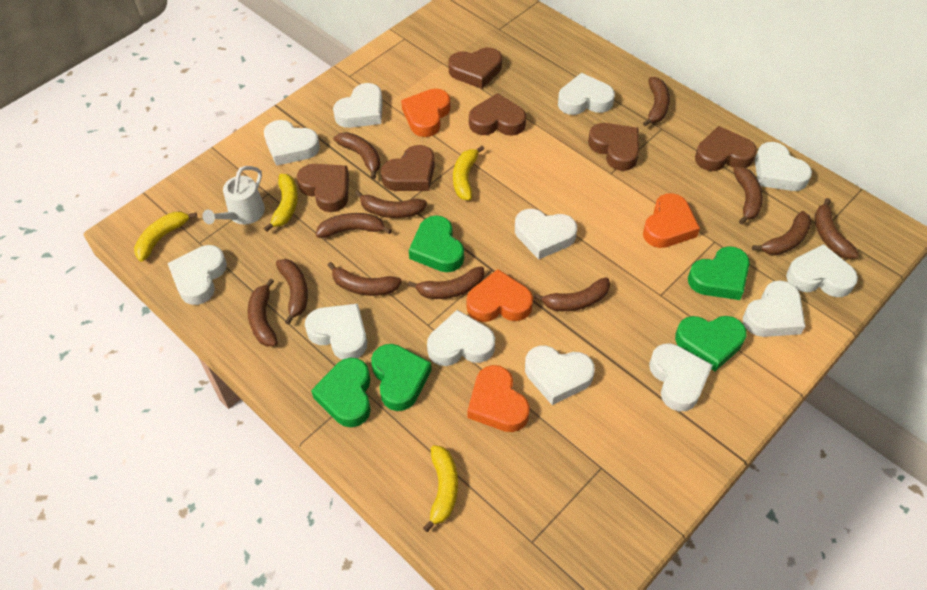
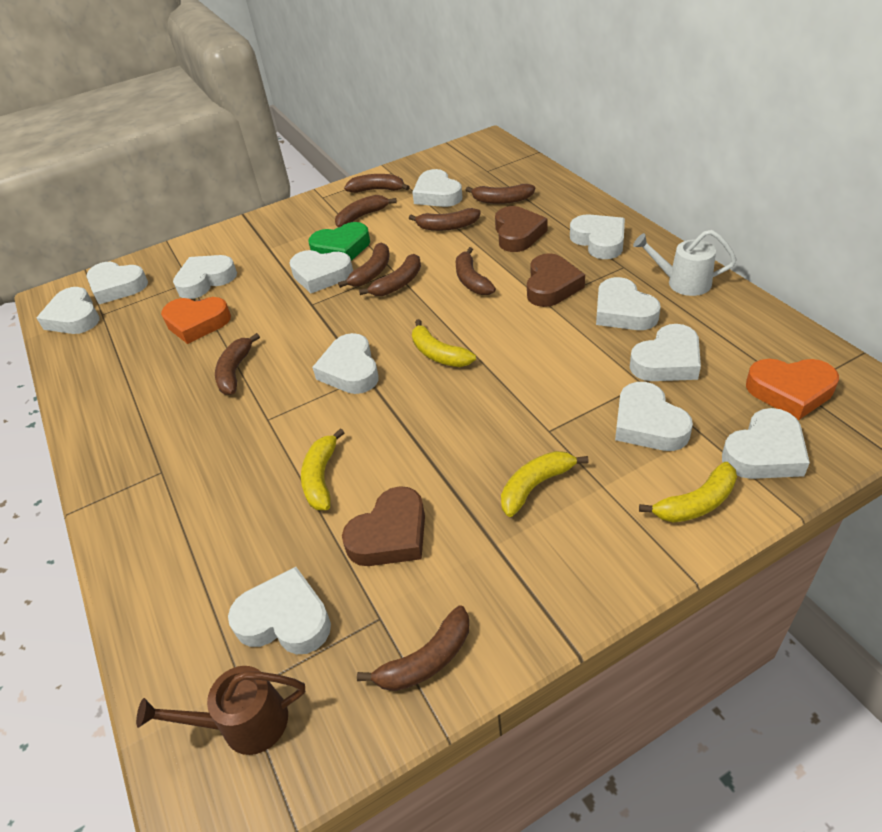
brown banana: [248,278,278,347] [276,259,308,325] [316,213,392,238] [327,262,402,296] [334,132,381,179] [355,190,427,218] [408,266,484,299] [534,277,610,311] [643,77,670,126] [733,167,763,225] [752,211,812,255] [815,198,859,259] = 12 -> [215,333,260,395] [335,195,397,227] [338,242,389,288] [344,174,410,193] [357,606,469,691] [359,254,421,296] [409,208,481,231] [456,247,496,295] [466,184,535,204] = 9
brown heart: [297,164,349,212] [381,145,435,191] [448,48,502,89] [469,93,526,136] [588,123,639,171] [695,126,757,171] = 6 -> [342,486,425,566] [495,206,548,252] [527,253,585,307] = 3
brown watering can: none = 0 -> [136,666,305,755] = 1
green heart: [311,358,371,427] [371,344,432,411] [409,215,464,272] [675,316,747,371] [688,246,750,300] = 5 -> [309,222,370,261] = 1
orange heart: [401,89,450,137] [466,269,533,322] [467,365,530,432] [643,193,700,248] = 4 -> [161,297,231,344] [746,359,839,420] = 2

